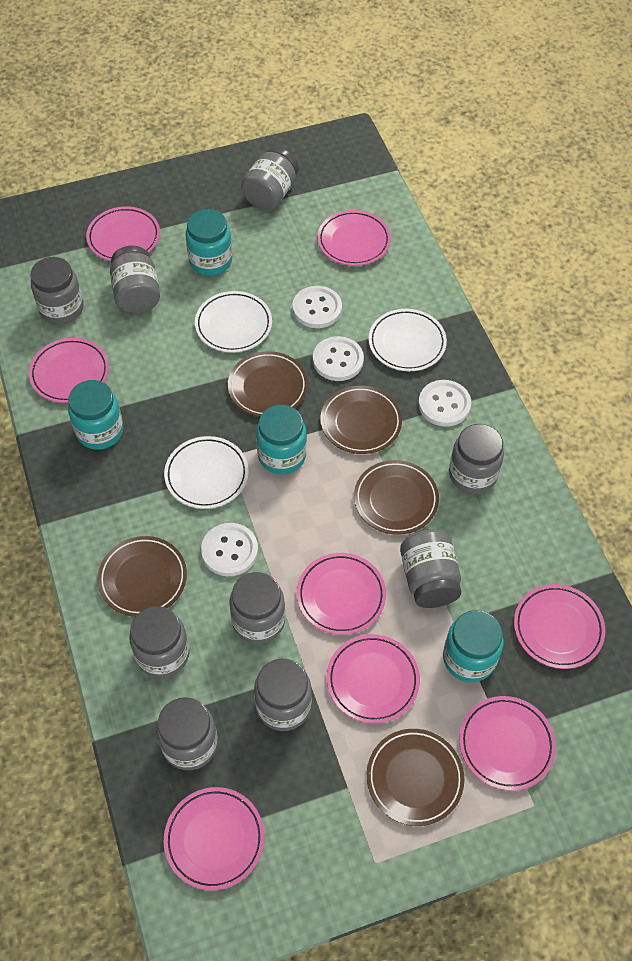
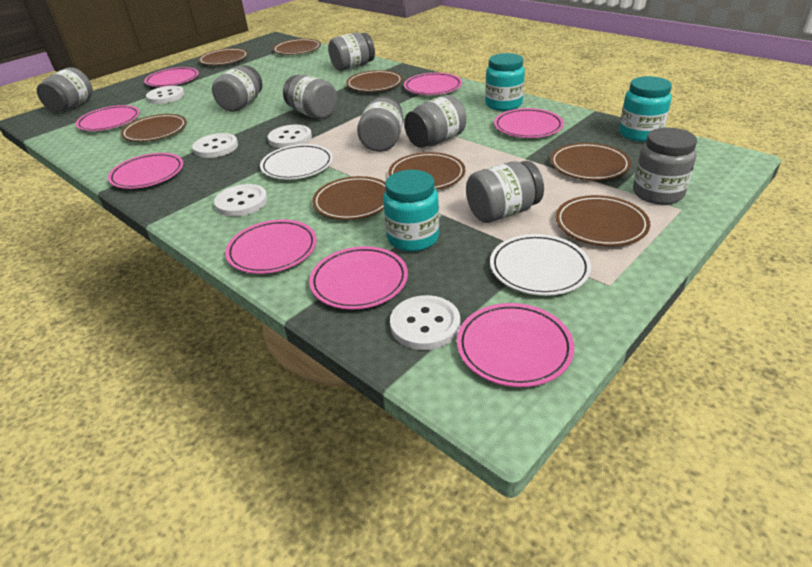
brown plate: [97,536,187,617] [228,351,308,417] [320,386,402,454] [354,460,439,535] [367,729,464,826] = 5 -> [121,114,187,142] [198,48,248,65] [273,39,321,55] [312,176,386,220] [346,70,403,92] [388,152,465,190] [550,143,631,180] [556,195,650,246] = 8
grey jar: [31,257,83,325] [110,246,160,314] [129,606,189,678] [156,697,218,770] [229,572,285,644] [241,147,299,210] [254,659,312,731] [400,529,461,608] [449,424,504,494] = 9 -> [37,67,93,112] [212,65,263,112] [283,75,337,119] [328,33,375,71] [357,96,403,152] [404,95,466,148] [466,161,544,223] [633,127,697,205] = 8
turquoise jar: [68,380,124,450] [185,209,232,276] [256,405,307,474] [443,610,504,682] = 4 -> [383,170,439,252] [485,53,525,111] [619,76,672,142] = 3
white button: [201,523,258,576] [292,286,342,328] [313,336,364,381] [419,380,471,427] = 4 -> [146,86,185,104] [192,133,238,158] [214,184,268,217] [268,125,312,148] [390,295,460,350] = 5
white plate: [164,436,249,509] [195,291,272,353] [369,309,447,371] = 3 -> [260,144,333,179] [490,234,591,296] = 2

